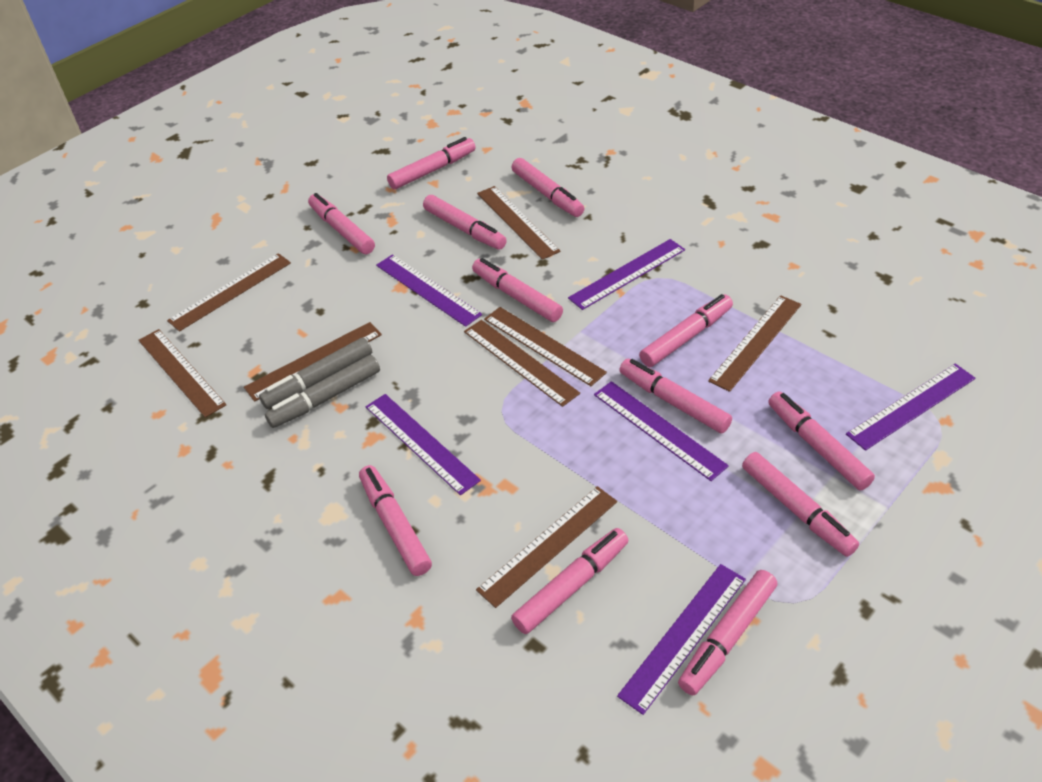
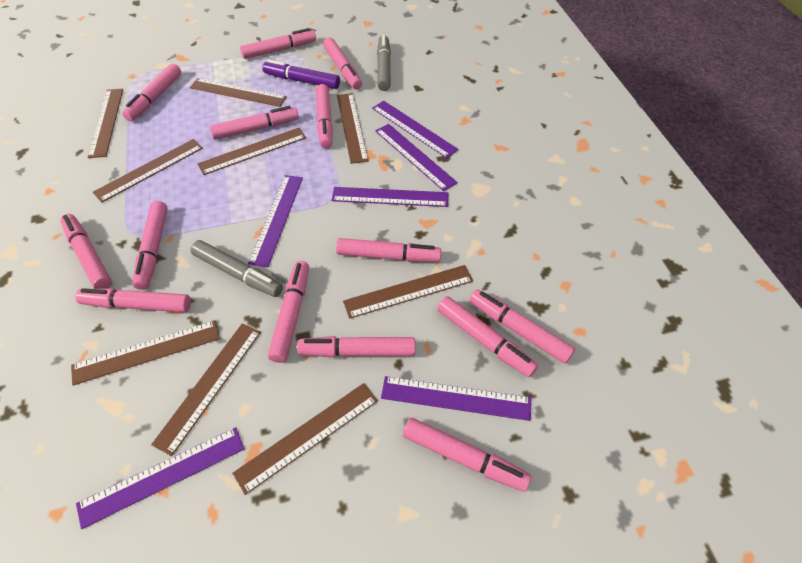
brown ruler: [138,329,227,418] [167,253,291,332] [244,322,382,402] [464,320,580,407] [476,486,617,608] [477,186,561,260] [484,307,607,386] [708,295,801,392] = 8 -> [71,320,220,386] [87,89,123,158] [93,139,203,203] [151,323,261,456] [190,78,287,107] [198,128,306,175] [232,383,378,495] [337,93,368,164] [343,265,473,319] = 9
pink marker: [308,193,375,254] [359,465,432,576] [387,137,476,189] [423,195,507,250] [472,258,563,322] [511,528,629,634] [512,158,585,217] [620,359,732,433] [639,294,733,367] [678,570,777,695] [742,452,859,557] [768,392,875,490] = 12 -> [60,214,112,289] [75,288,191,312] [122,64,181,121] [132,201,168,290] [210,106,299,140] [240,28,316,59] [268,261,309,363] [297,336,415,358] [316,84,333,148] [323,37,362,89] [336,238,441,262] [403,418,531,492] [437,296,538,377] [470,289,575,364] = 14
purple marker: none = 0 -> [262,60,340,89] = 1

